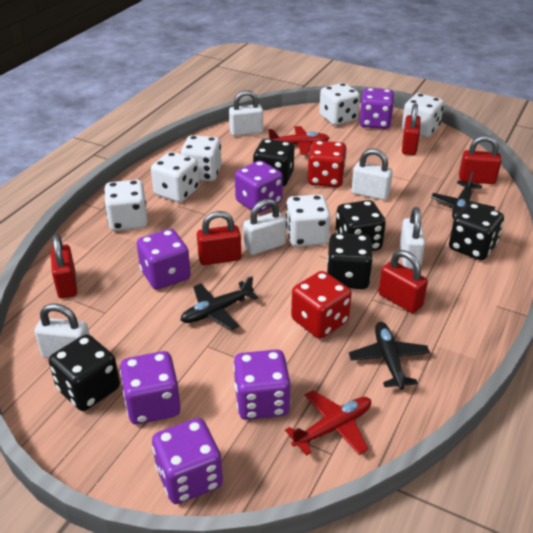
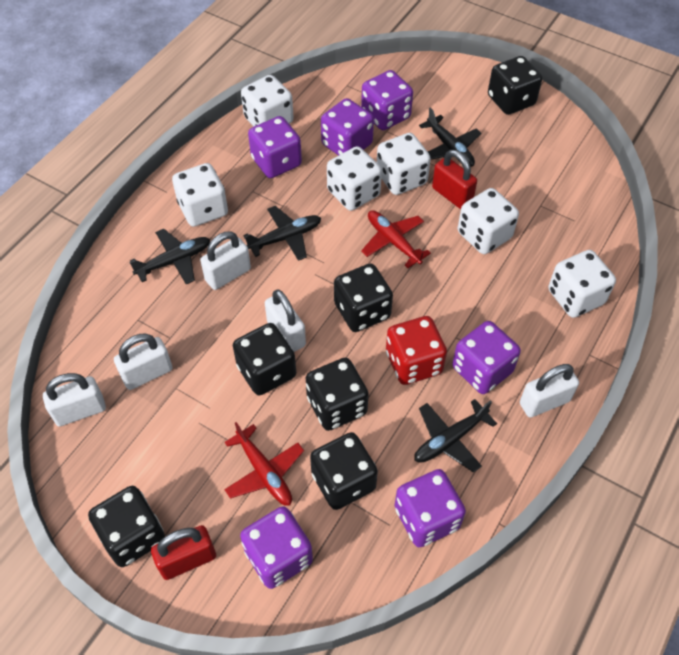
black dice: [49,334,120,411] [253,139,294,186] [327,233,373,289] [335,200,386,251] [449,202,504,260] = 5 -> [88,486,165,567] [233,323,296,396] [306,358,369,431] [310,432,378,510] [334,264,393,332] [488,56,542,115] = 6
black plane: [180,276,258,330] [349,322,430,390] [431,171,495,219] = 3 -> [129,229,210,284] [243,206,321,261] [414,399,497,473] [419,107,482,167] = 4
red dice: [291,271,352,339] [308,140,347,187] = 2 -> [386,316,447,385] = 1
red padlock: [51,234,77,299] [197,211,241,265] [379,250,428,313] [402,103,421,155] [459,135,502,184] = 5 -> [151,525,216,580] [432,150,477,209] = 2

